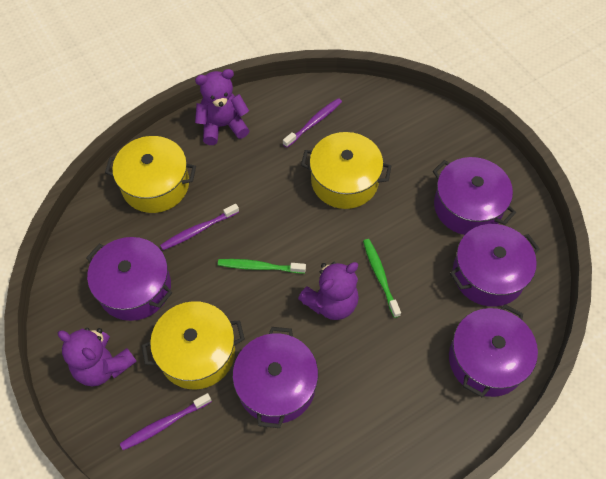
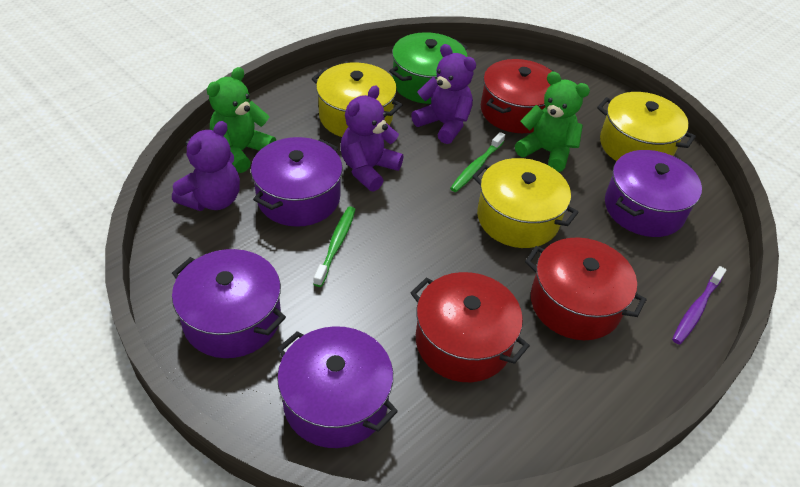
green pot: none = 0 -> [389,32,468,104] = 1
green teddy bear: none = 0 -> [207,67,276,173] [515,72,590,172] = 2
purple pot: [86,237,173,321] [232,327,318,428] [433,157,516,235] [449,305,538,397] [450,224,540,307] = 5 -> [172,249,286,358] [251,137,343,227] [277,326,398,448] [605,150,702,237] = 4
purple toothbrush: [120,393,212,450] [160,204,239,250] [283,98,342,148] = 3 -> [672,266,726,344] = 1
red pot: none = 0 -> [411,272,530,382] [481,59,554,133] [525,237,647,340] = 3

